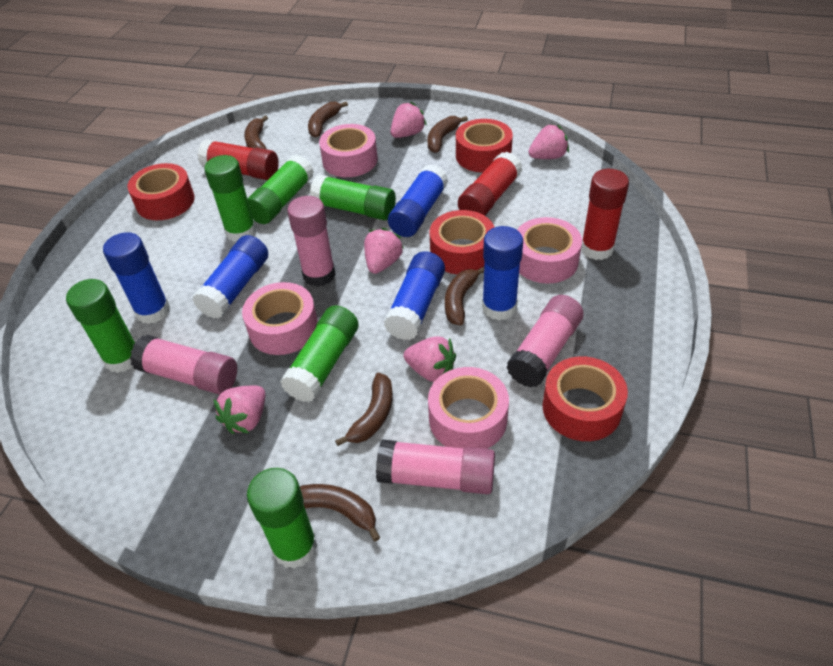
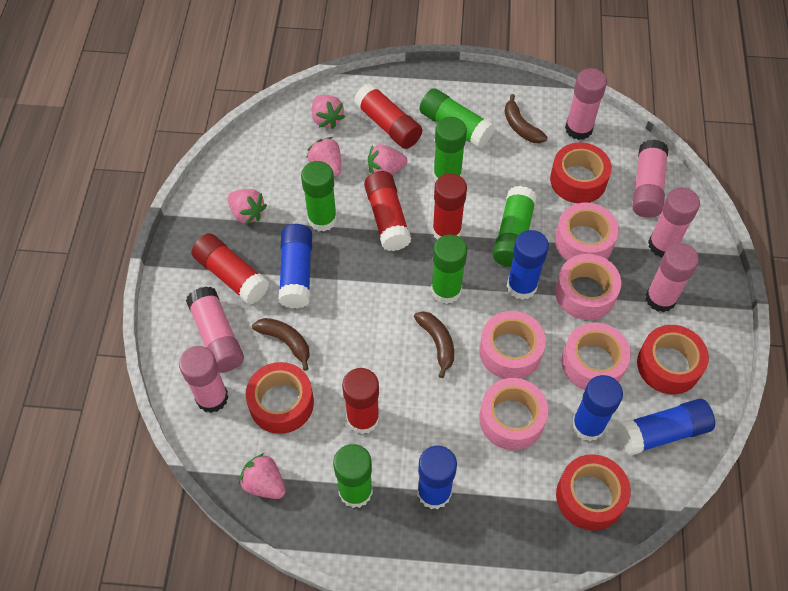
brown banana: [244,115,268,149] [300,484,380,542] [308,101,348,138] [335,373,393,446] [427,116,468,153] [445,267,484,326] = 6 -> [252,318,310,371] [414,311,454,378] [504,94,547,143] = 3
pink glue stick: [130,335,237,395] [287,196,336,287] [376,440,495,494] [506,295,584,388] = 4 -> [179,346,229,413] [186,287,244,373] [565,68,607,140] [632,139,668,218] [645,243,699,312] [648,187,700,257] = 6
pink tape: [242,282,318,355] [319,124,378,177] [428,367,509,449] [517,217,582,284] = 4 -> [479,311,546,379] [479,378,548,450] [555,203,619,260] [555,254,621,320] [562,323,631,390] = 5
red glue stick: [197,139,279,180] [458,152,522,216] [581,169,629,260] = 3 -> [191,233,269,305] [342,368,380,434] [354,83,422,149] [364,171,411,251] [432,173,467,240] = 5

